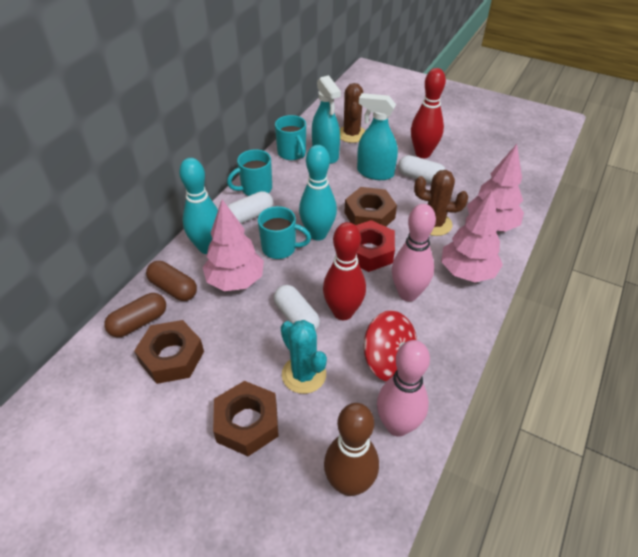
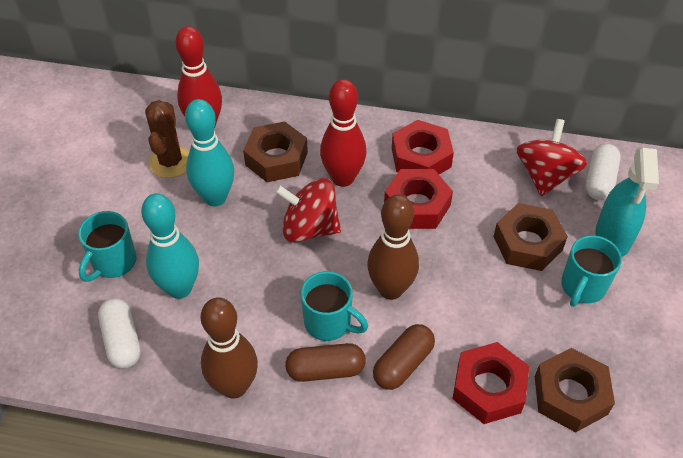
brown bowling pin: [324,403,379,496] = 1 -> [201,298,258,399] [367,194,419,300] = 2
brown cactus: [340,83,365,143] [414,170,468,236] = 2 -> [145,100,189,178] = 1
pink bowling pin: [377,340,430,437] [392,204,436,302] = 2 -> none = 0
pink tree: [202,200,264,291] [441,191,503,282] [467,144,524,232] = 3 -> none = 0
red nut: [355,220,395,272] = 1 -> [384,169,453,229] [392,120,454,174] [452,342,529,424] = 3
red spinning top: [363,310,417,382] = 1 -> [275,178,341,243] [516,119,587,196] = 2
turquoise cactus: [281,320,327,394] = 1 -> none = 0
turquoise spray bottle: [312,75,341,164] [357,93,398,180] = 2 -> [596,147,659,257] = 1
white capsule: [228,191,273,224] [274,285,320,331] [398,155,446,183] = 3 -> [98,298,141,369] [586,144,621,200] = 2

